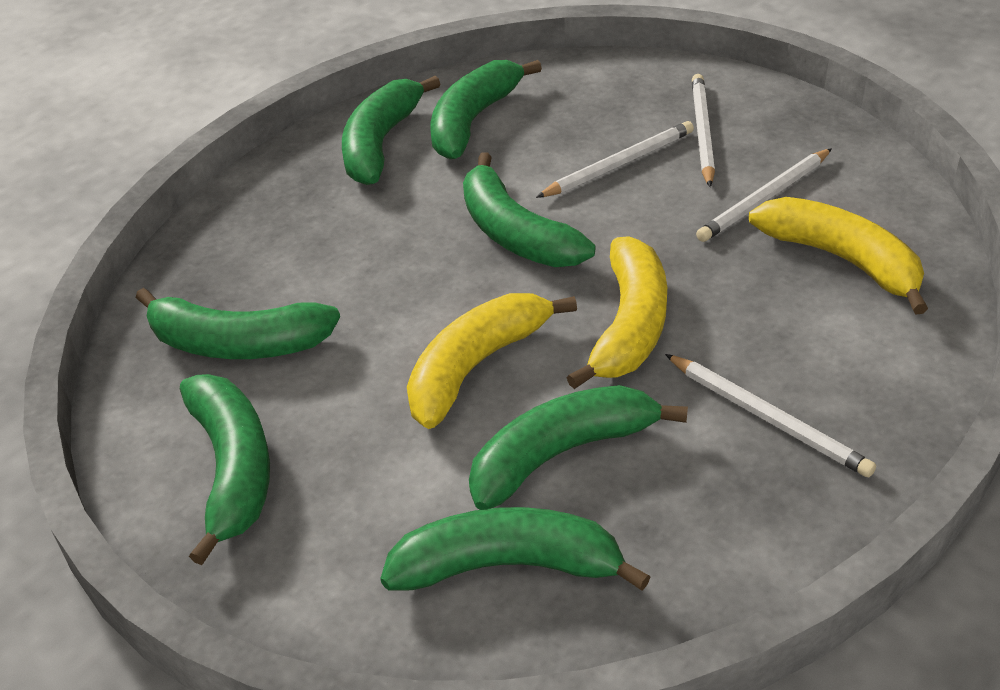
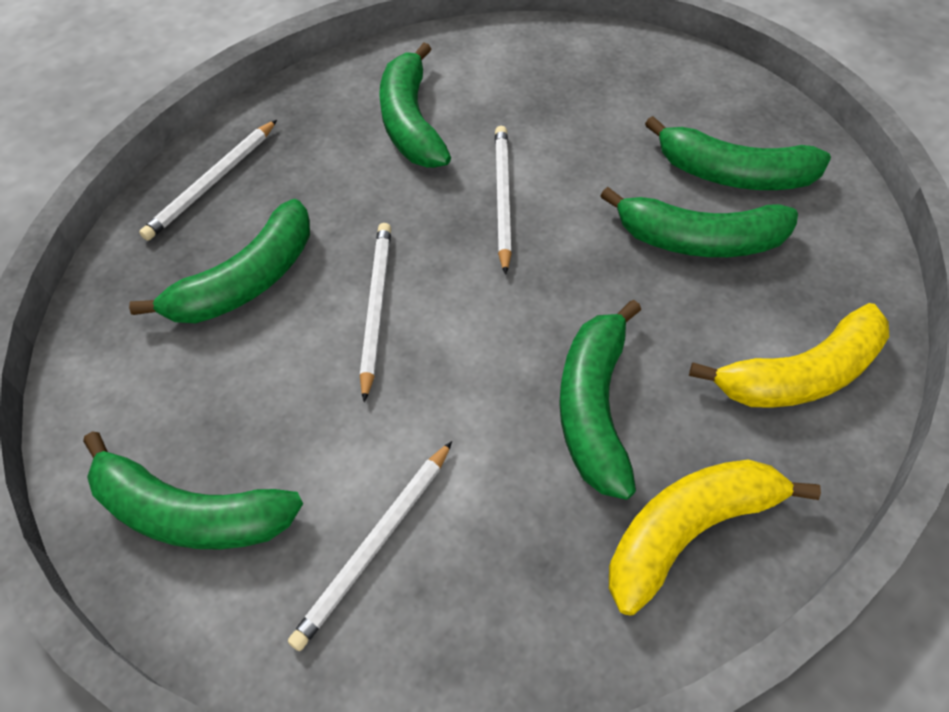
green banana: [135,288,340,359] [180,374,270,565] [342,76,440,185] [380,507,651,591] [431,60,542,159] [463,153,595,267] [469,385,688,510] = 7 -> [83,431,303,549] [129,199,310,323] [379,42,451,168] [559,300,641,500] [601,187,798,257] [645,116,831,190] = 6
yellow banana: [407,293,577,429] [566,236,667,389] [749,197,928,315] = 3 -> [609,459,821,616] [689,303,889,408] = 2

